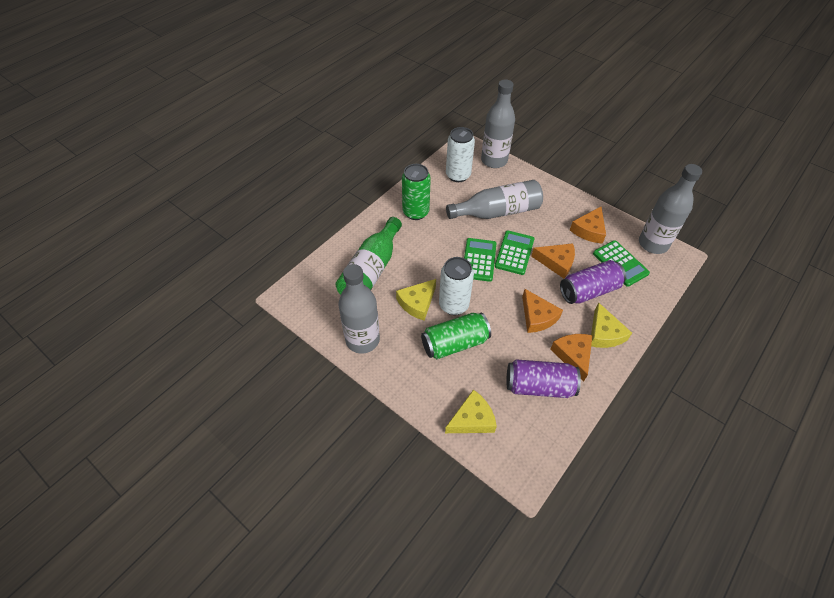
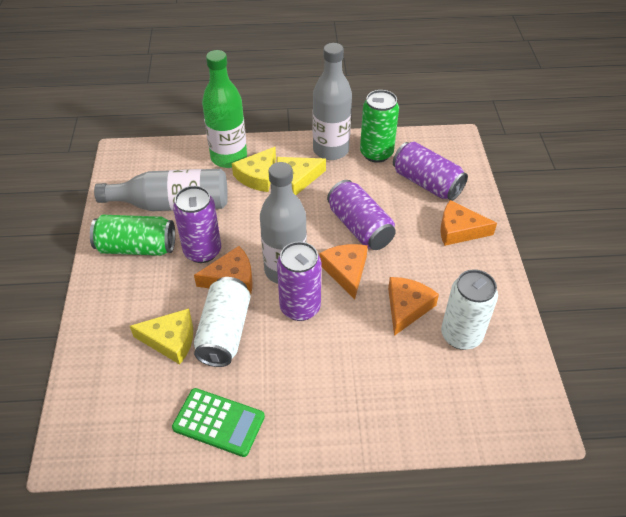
green calculator: [464,238,497,282] [495,231,535,275] [593,240,650,287] = 3 -> [172,388,265,457] = 1
grey bottle: [338,264,380,354] [446,180,543,219] [481,79,515,168] [639,164,702,254] = 4 -> [94,169,228,211] [260,162,307,284] [313,43,352,160] = 3
purple can: [507,359,581,398] [560,260,626,304] = 2 -> [173,186,221,263] [277,242,322,321] [327,180,396,250] [393,141,468,201] = 4

